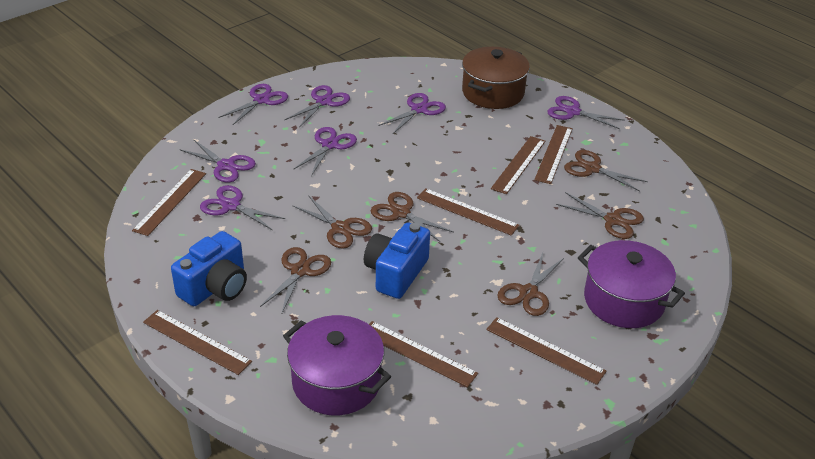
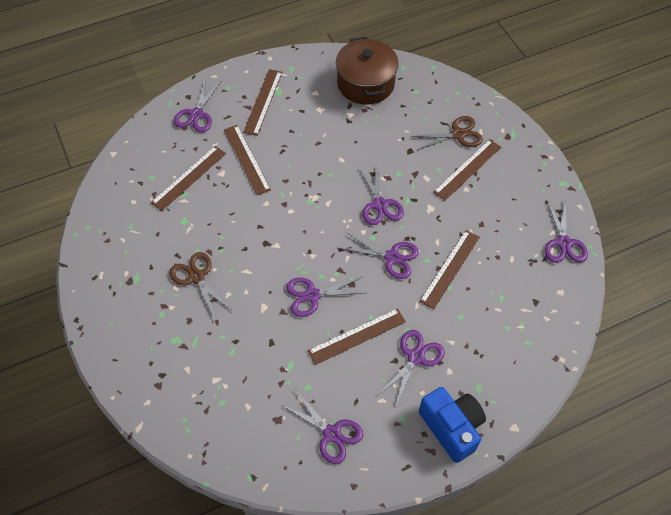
blue camera: [171,231,247,306] [364,222,430,299] = 2 -> [419,387,486,463] = 1
brown ruler: [132,169,206,236] [143,310,252,375] [369,321,478,387] [417,188,520,236] [486,317,607,385] [491,136,546,194] [534,125,573,184] = 7 -> [151,146,226,211] [224,125,271,195] [243,69,282,136] [308,308,406,365] [420,230,480,309] [433,139,501,201] = 6
brown scissors: [260,247,331,315] [293,195,372,249] [371,192,454,243] [497,253,564,316] [556,192,644,239] [564,150,648,192] = 6 -> [169,252,233,319] [410,116,483,150] = 2
purple pot: [283,315,391,415] [578,240,685,328] = 2 -> none = 0

